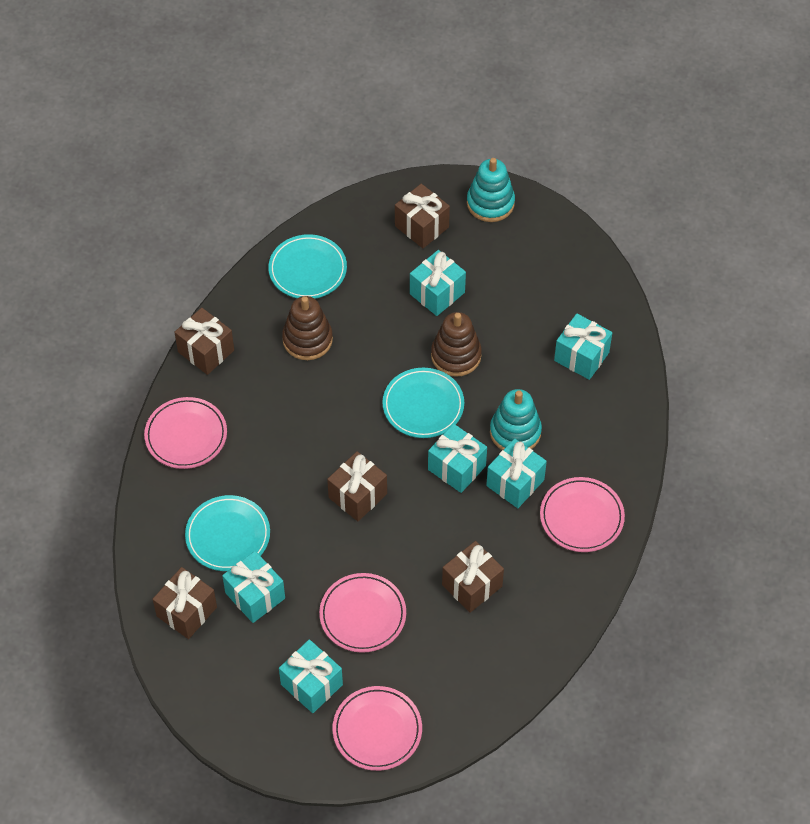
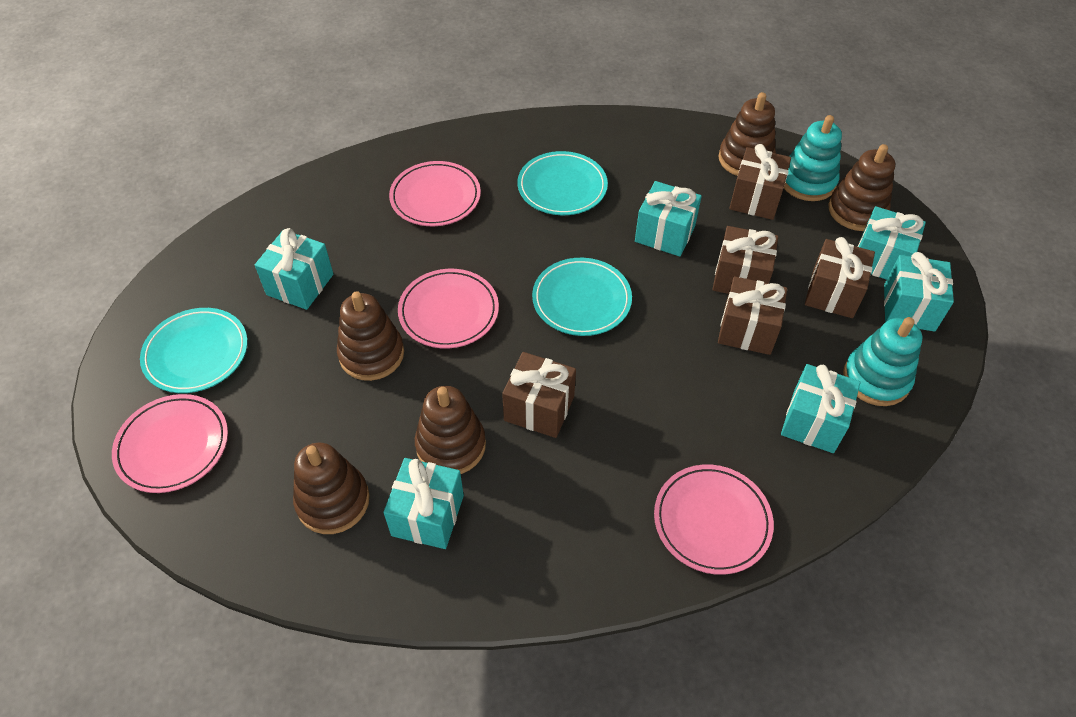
brown stacking toy: [282,296,333,360] [431,312,482,377] = 2 -> [293,443,370,534] [337,291,404,381] [415,386,486,474] [718,92,776,176] [828,144,895,231] = 5

